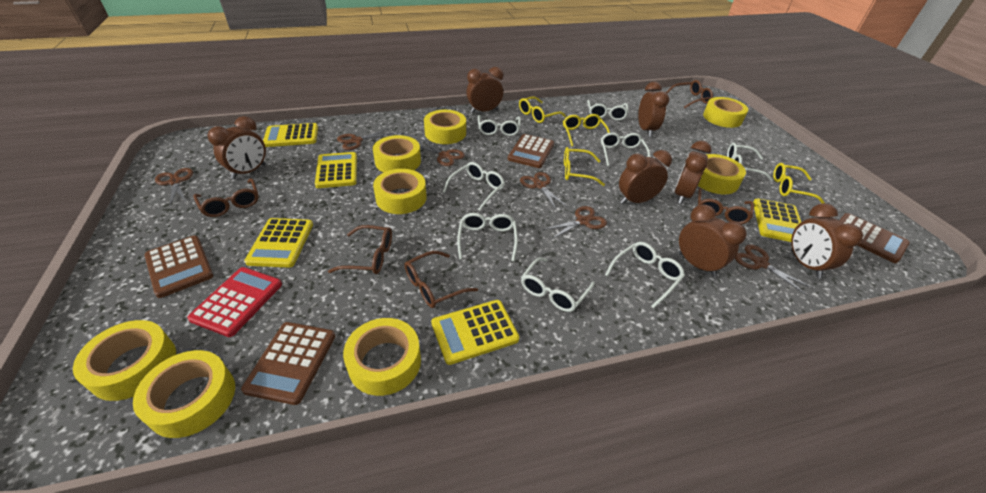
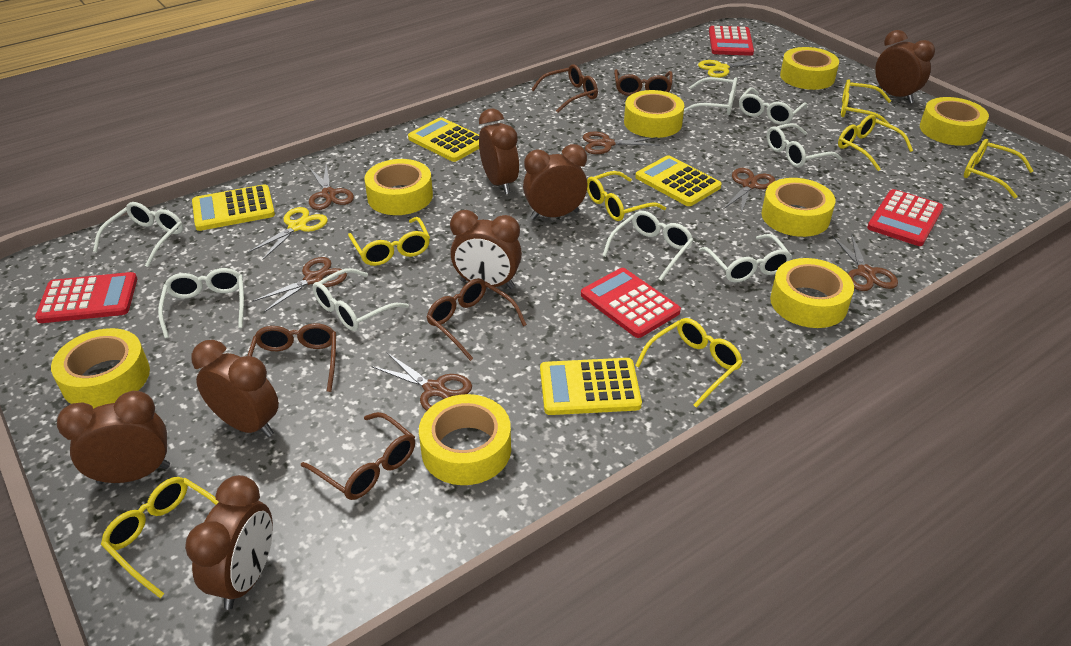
brown calculator: [145,236,213,298] [241,322,335,405] [508,134,554,168] [839,213,910,263] = 4 -> none = 0
red calculator: [187,267,282,337] = 1 -> [35,272,137,323] [581,268,681,338] [709,26,754,56] [867,189,944,246] = 4
yellow calculator: [244,218,313,268] [263,123,318,147] [315,152,357,188] [431,300,519,365] [753,198,801,242] = 5 -> [192,184,275,231] [408,117,479,162] [540,358,642,415] [635,155,722,206] = 4
yellow glasses: [519,96,566,123] [563,114,610,147] [564,147,605,186] [773,163,825,203] = 4 -> [101,477,218,598] [348,217,430,266] [587,171,666,221] [635,318,743,408] [838,115,913,171] [841,79,891,125] [964,139,1033,199] = 7
yellow scissors: none = 0 -> [247,207,328,260] [698,57,765,78] = 2

